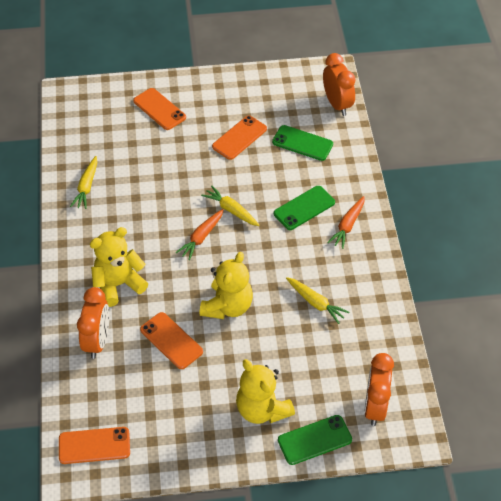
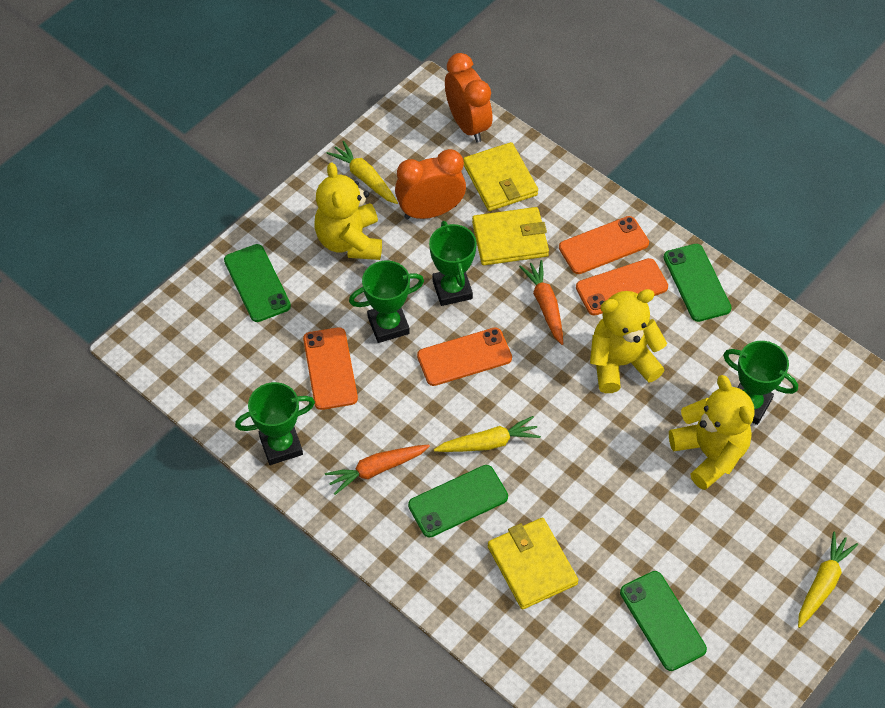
green phone: [272,125,333,161] [274,186,335,230] [278,415,352,465] = 3 -> [224,244,291,322] [408,465,508,537] [620,571,707,671] [664,244,732,322] = 4
green trophy: none = 0 -> [235,382,315,465] [349,260,424,343] [429,221,477,306] [723,341,798,425] = 4
orange clock: [77,287,109,359] [323,53,356,116] [364,353,394,426] = 3 -> [395,149,466,219] [445,53,493,143] = 2
yellow wallet: none = 0 -> [463,142,538,211] [472,207,549,265] [488,518,578,610] = 3

